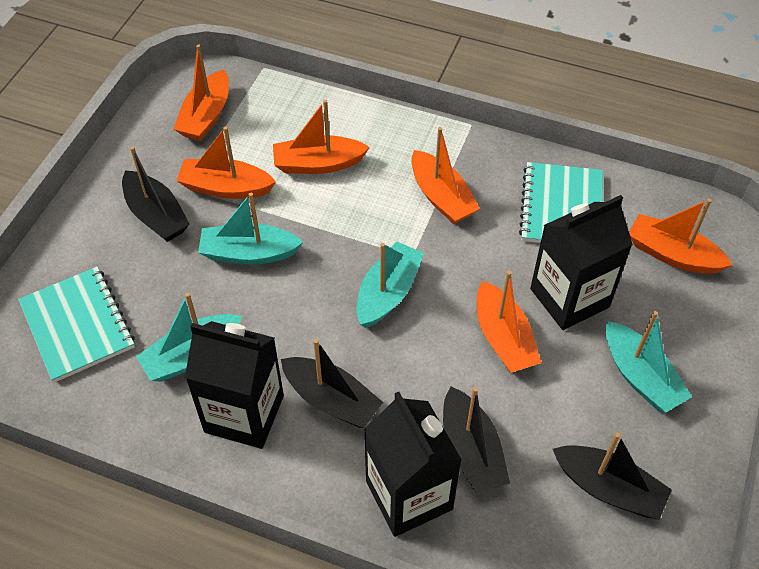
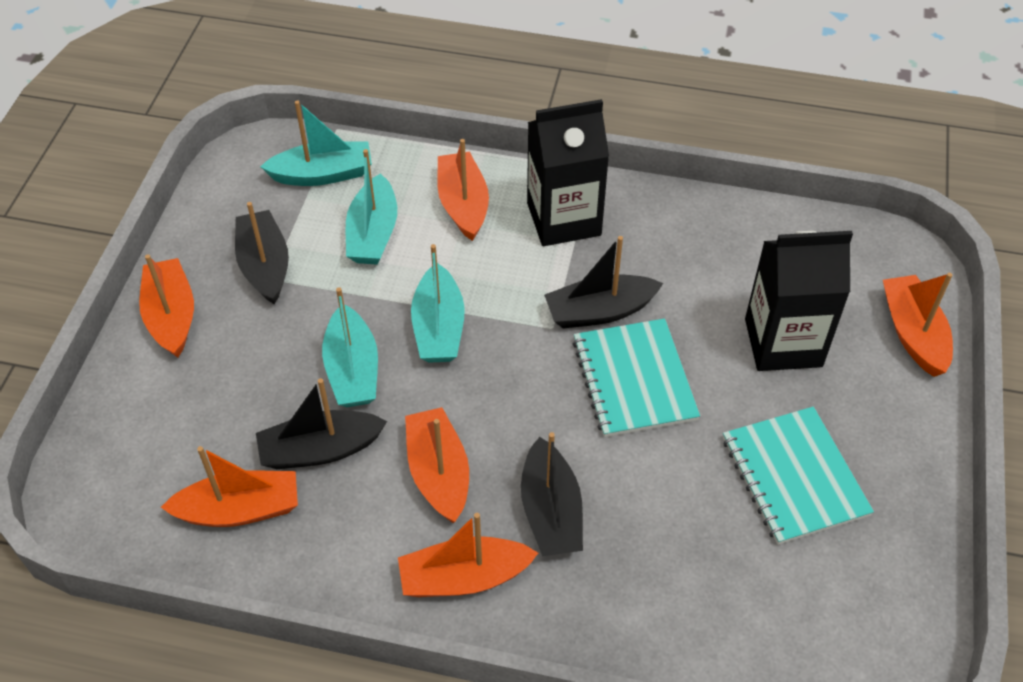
black carton: [185,321,284,449] [364,392,462,537] [530,195,633,330] = 3 -> [527,99,609,246] [745,231,853,371] = 2

